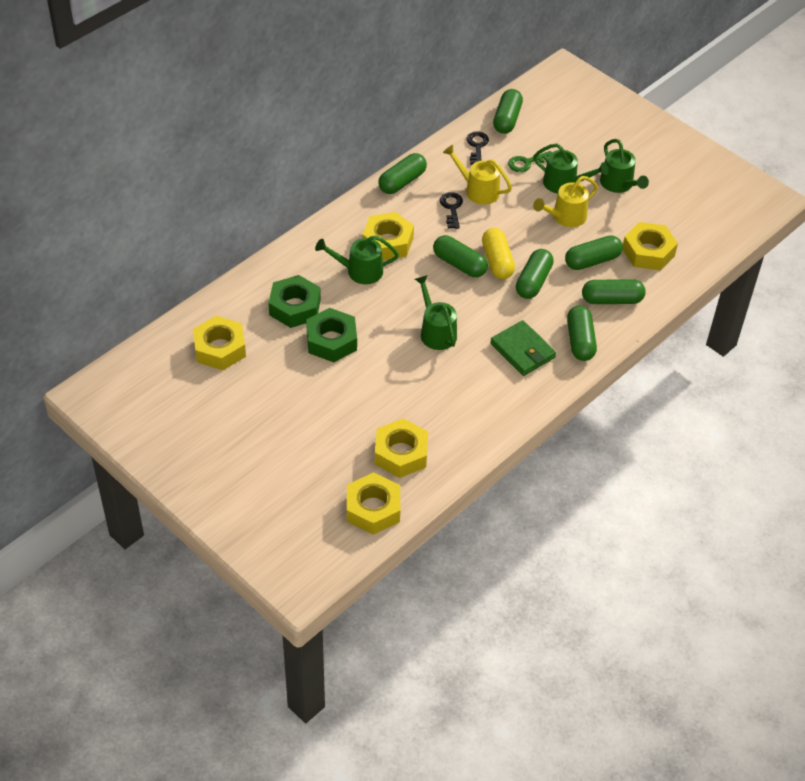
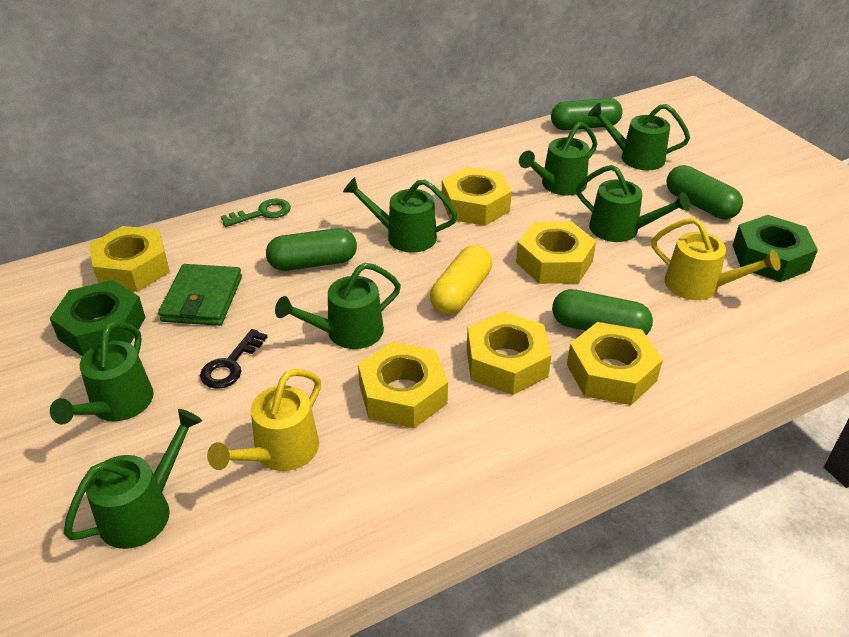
black key: [440,192,463,229] [467,131,489,165] = 2 -> [200,329,267,389] = 1
green capsule: [378,153,427,194] [433,235,488,277] [493,89,523,134] [516,249,554,299] [565,235,623,270] [567,306,597,361] [582,279,646,304] = 7 -> [266,228,357,271] [551,98,623,130] [552,289,653,335] [666,165,743,219] = 4
green watering can: [315,235,399,284] [415,275,457,350] [533,144,609,194] [600,139,649,193] = 4 -> [50,322,154,424] [64,409,202,549] [275,263,401,349] [343,177,458,253] [519,122,597,196] [576,165,690,242] [588,103,690,170] = 7
yellow nut: [193,316,246,370] [347,472,400,535] [363,212,414,260] [375,418,428,478] [623,222,678,271] = 5 -> [89,226,170,292] [358,342,448,428] [442,167,512,226] [467,311,552,395] [516,221,596,284] [567,322,663,405] = 6

